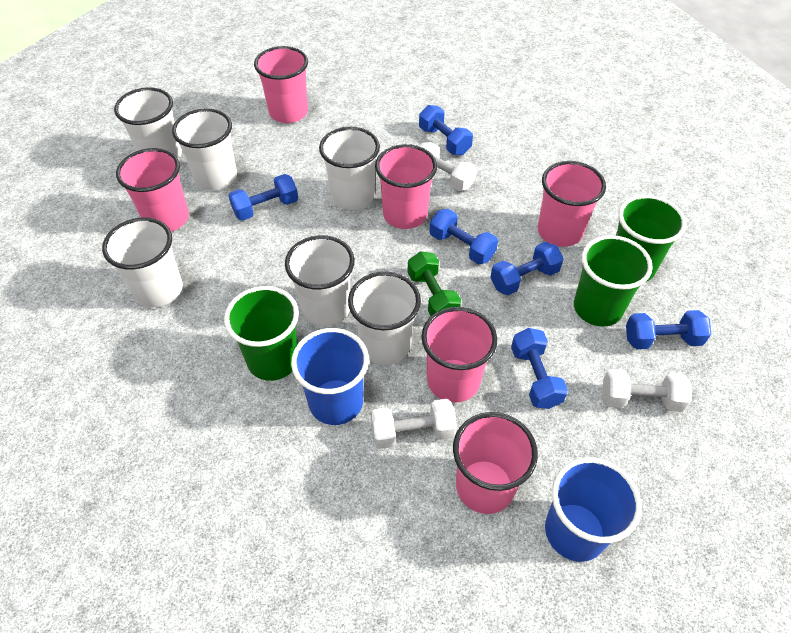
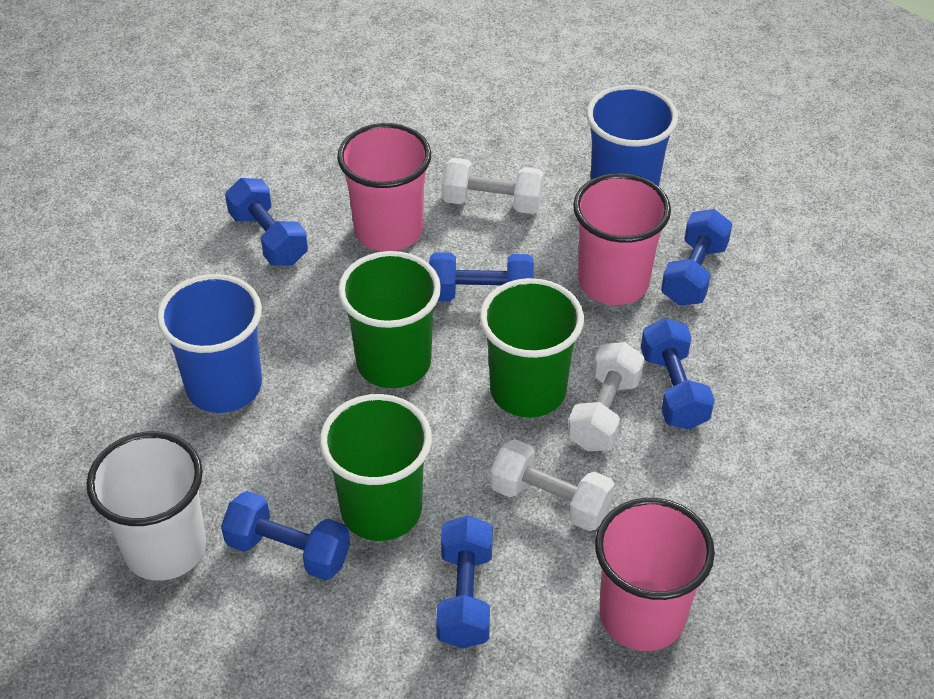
green dumbbell: [408,251,461,316] = 1 -> none = 0
pink cup: [116,148,189,232] [254,46,308,123] [375,144,437,229] [421,307,497,403] [453,412,538,514] [538,161,606,247] = 6 -> [337,123,431,251] [573,173,671,305] [595,498,715,651] = 3
white cup: [102,218,183,308] [114,87,182,159] [172,108,237,191] [285,235,355,326] [319,127,380,210] [348,271,421,365] = 6 -> [86,431,206,581] = 1

